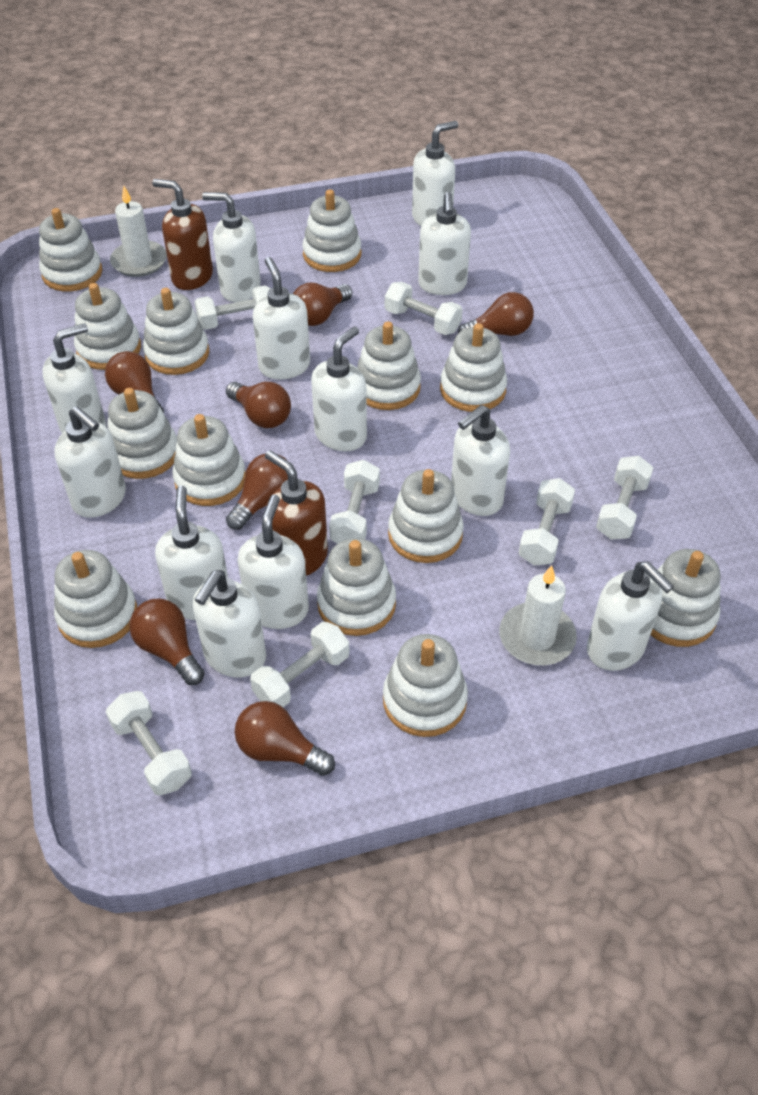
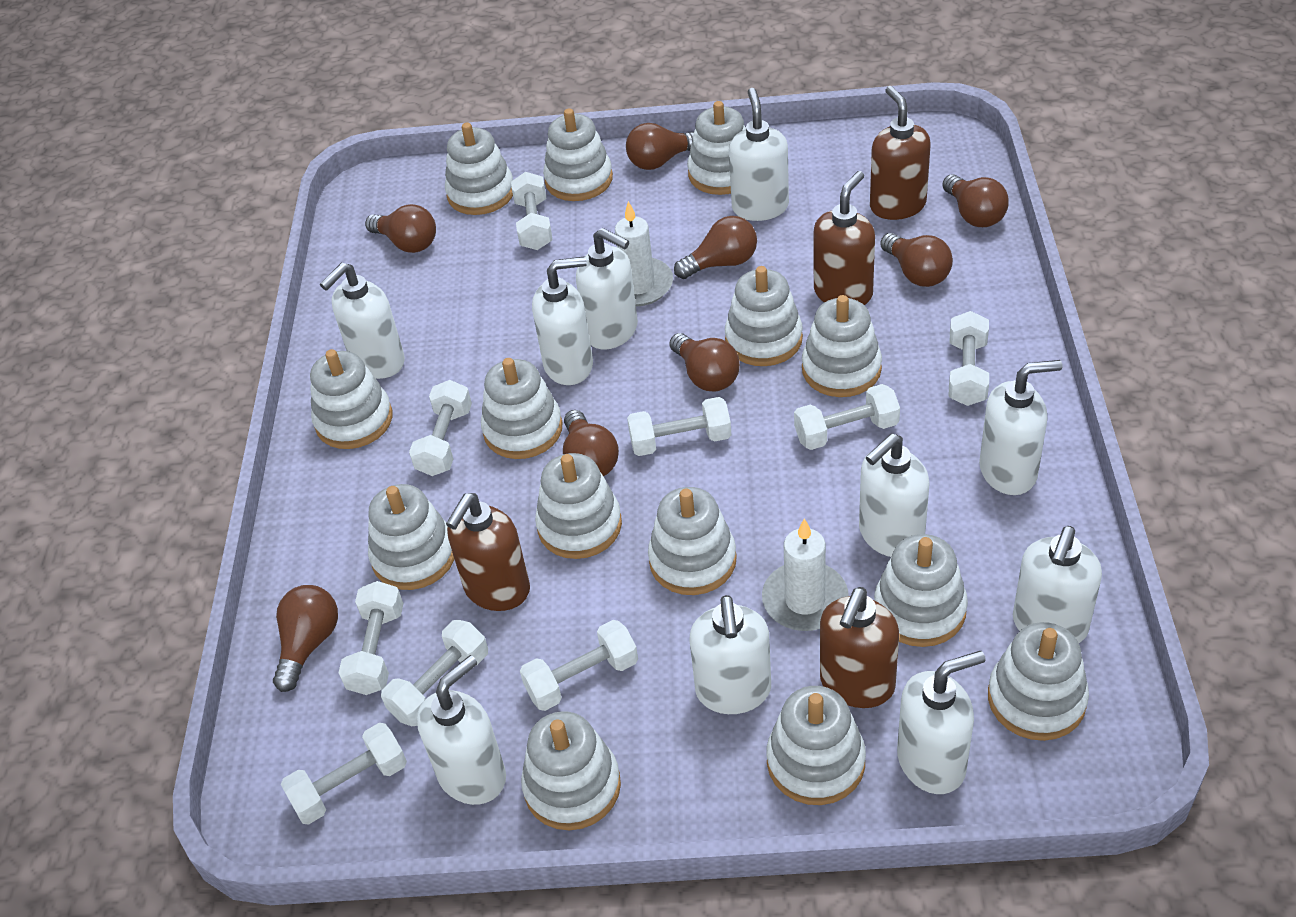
brown light bulb: [105,351,164,413] [129,599,205,685] [226,382,291,428] [226,453,288,530] [234,701,335,776] [293,283,352,326] [458,292,534,336] = 7 -> [273,585,338,692] [365,204,436,253] [563,410,619,476] [626,123,694,170] [669,333,740,392] [674,216,757,279] [880,233,953,287] [942,174,1009,227] = 8
brown soap dispenser: [152,179,213,290] [265,450,328,576] = 2 -> [446,493,530,611] [813,171,875,305] [820,587,899,708] [870,86,931,220] = 4
white dumbbell: [106,691,192,796] [194,285,271,330] [250,622,350,707] [329,460,380,543] [385,282,463,335] [518,478,575,565] [596,456,653,540] = 7 -> [281,723,407,825] [338,581,404,695] [381,620,488,726] [409,380,472,476] [511,172,553,250] [520,620,638,711] [627,397,731,456] [794,384,900,450] [949,311,989,406] = 9
white soap dispenser: [42,323,106,433] [54,406,126,518] [155,486,228,620] [193,570,266,677] [202,192,261,302] [238,494,309,629] [253,257,310,380] [311,326,367,451] [412,121,458,226] [418,192,471,295] [451,405,510,516] [587,562,674,671] = 12 -> [320,263,405,379] [417,655,506,805] [532,256,593,385] [576,228,638,350] [689,595,771,714] [729,88,789,221] [859,433,930,557] [897,651,986,794] [979,360,1062,495] [1013,526,1102,643] = 10
white stacking toy: [39,208,102,291] [54,550,137,648] [74,283,141,370] [107,388,177,479] [143,288,209,375] [173,414,246,506] [302,189,362,272] [317,538,396,636] [357,321,421,410] [383,634,468,737] [388,469,464,563] [440,323,507,412] [651,549,721,647] = 13 -> [310,349,393,449] [368,484,454,590] [445,123,513,215] [481,358,563,459] [521,711,621,830] [535,453,622,559] [543,108,613,201] [648,487,737,595] [687,101,746,195] [725,266,803,366] [766,686,866,805] [802,295,882,397] [874,534,968,647] [988,622,1089,741] = 14

